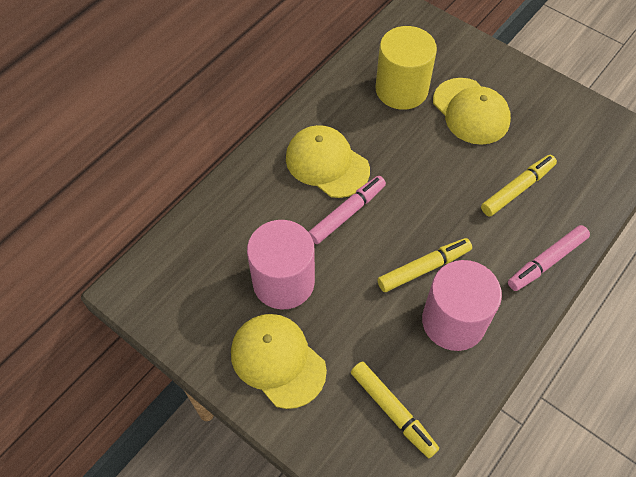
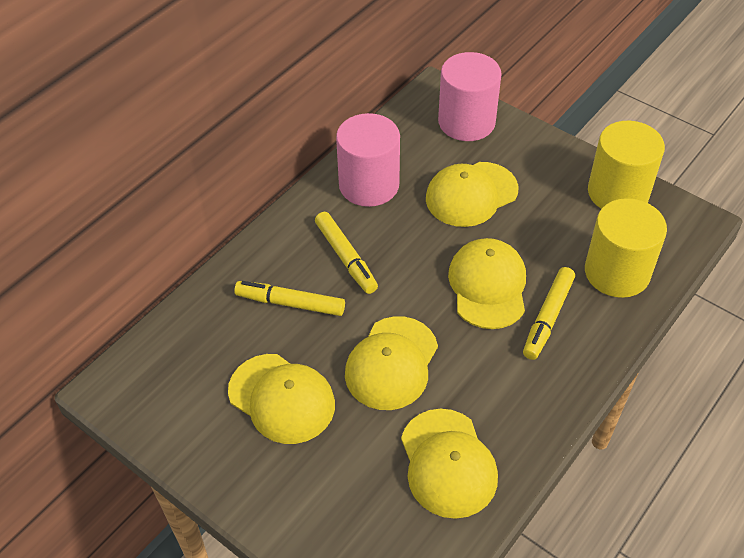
pink marker: [309,176,386,244] [508,225,590,291] = 2 -> none = 0
yellow cap: [231,314,327,409] [286,125,370,198] [433,78,511,145] = 3 -> [228,354,335,444] [345,316,438,410] [401,409,498,519] [426,162,518,227] [448,238,526,329] = 5
yellow cylinder: [376,26,437,110] = 1 -> [585,198,667,298] [588,121,665,209] = 2

